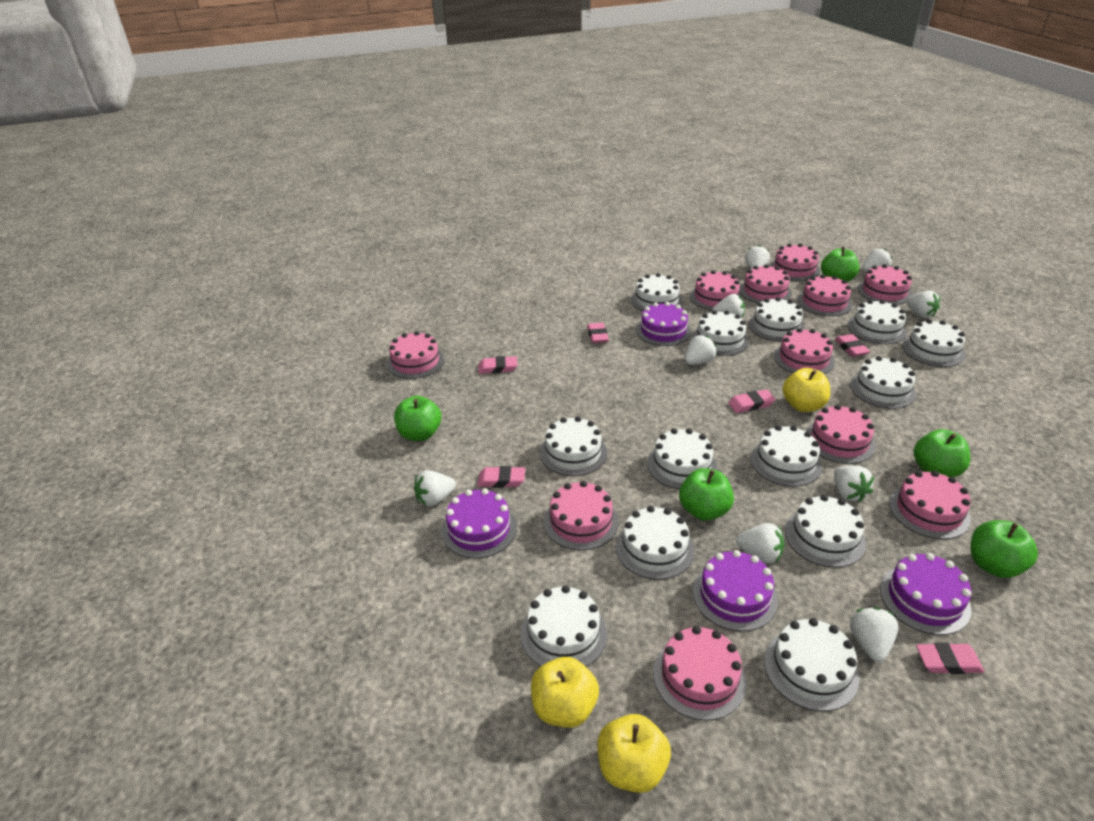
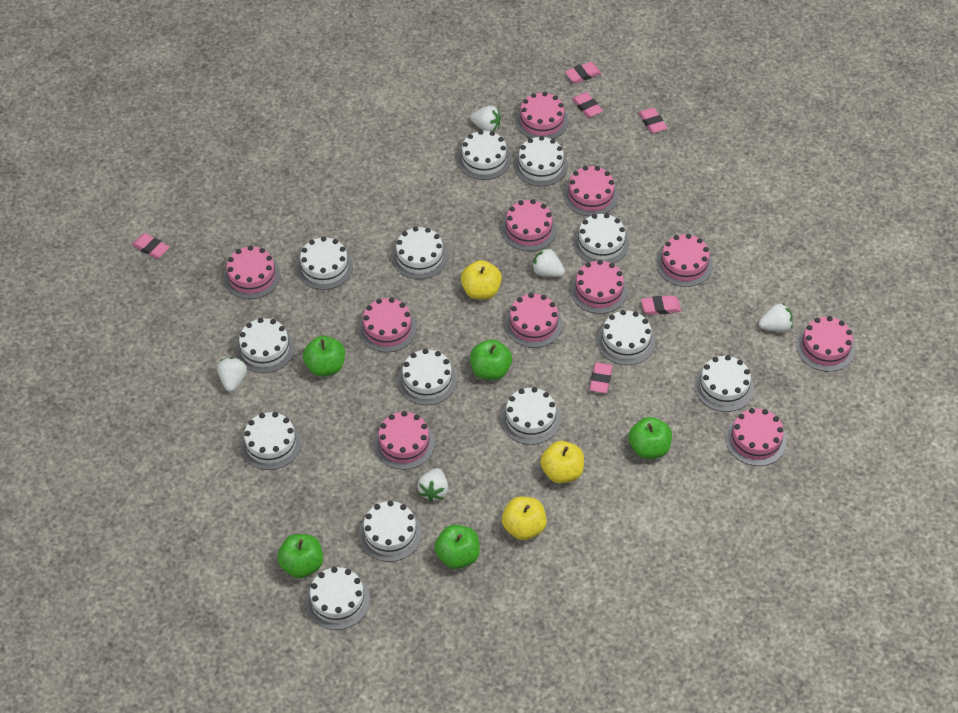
purple cake: [441,488,517,558] [636,302,691,346] [693,550,778,631] [880,553,971,635] = 4 -> none = 0
white strawberry: [414,470,456,507] [685,335,717,365] [712,294,745,318] [736,523,785,563] [745,245,770,269] [834,466,874,503] [850,607,899,662] [862,249,892,272] [906,290,940,318] = 9 -> [217,357,247,392] [418,468,448,502] [470,106,501,131] [532,247,565,277] [759,303,793,332] = 5

